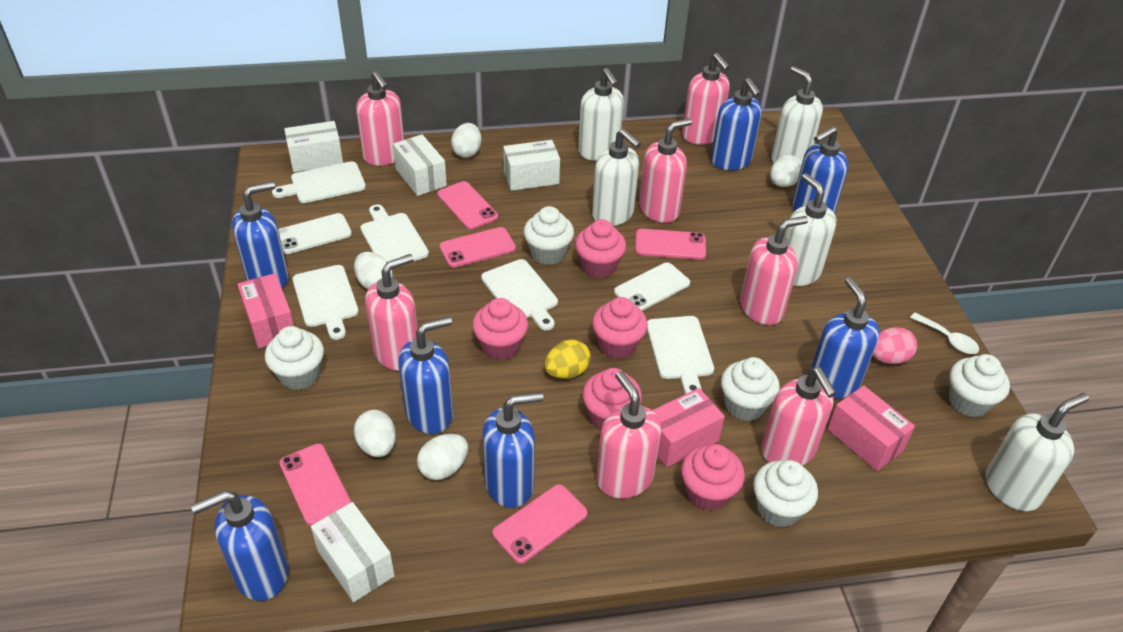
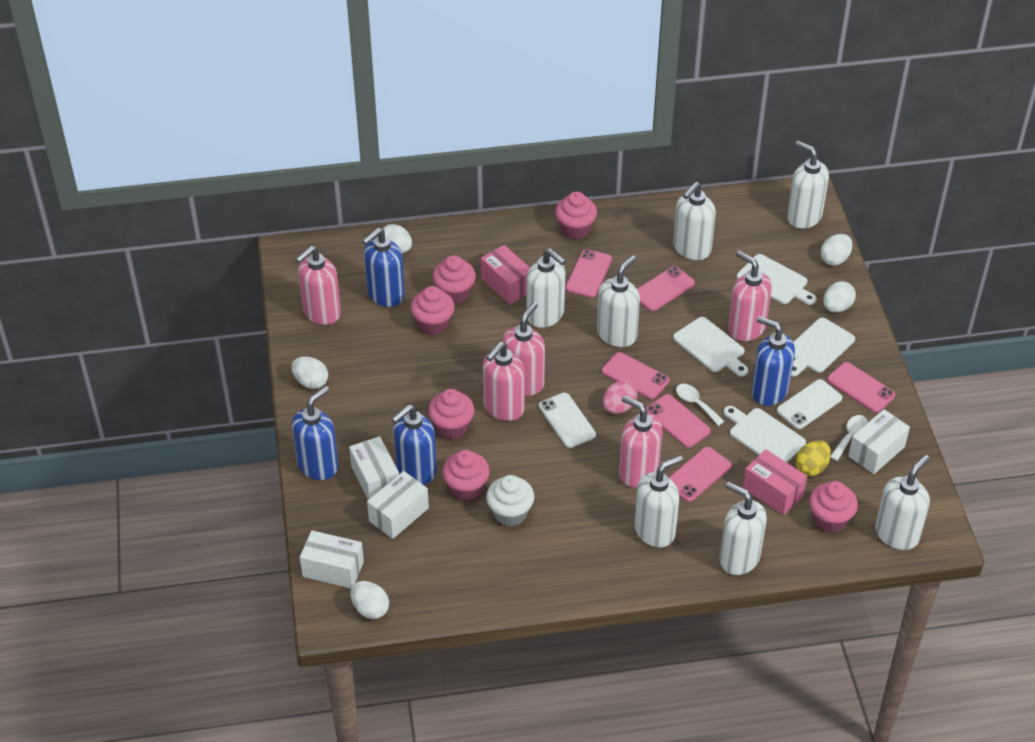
blue soap dispenser: [191,490,288,601] [232,181,289,288] [398,316,453,434] [483,392,543,508] [711,78,762,170] [792,126,848,214] [811,277,880,399] = 7 -> [292,386,339,480] [362,228,405,307] [391,404,437,484] [751,316,795,406] = 4
pink box: [237,273,294,348] [652,388,725,467] [828,386,915,471] = 3 -> [481,245,530,304] [743,449,807,515] = 2
pink cupcake: [472,298,528,360] [575,219,626,278] [582,368,642,429] [592,297,648,359] [681,444,745,511] = 5 -> [411,286,455,335] [428,389,474,439] [432,255,476,304] [442,450,490,501] [555,192,597,239] [809,481,858,533] = 6
pink phone: [279,444,351,526] [437,181,498,229] [440,227,516,268] [492,484,587,564] [635,229,706,260] = 5 -> [565,249,612,298] [602,352,669,399] [637,266,695,311] [646,394,711,448] [669,447,731,502] [827,362,895,413] = 6
pink soap dispenser: [356,71,404,166] [365,254,418,371] [596,371,662,498] [639,118,692,223] [682,53,730,145] [740,216,808,325] [761,367,837,466] = 7 -> [296,246,341,325] [483,342,525,421] [502,302,545,396] [619,395,662,487] [728,251,772,341] = 5
white cupcake: [265,326,324,390] [524,206,574,265] [721,357,780,421] [753,460,818,527] [949,354,1010,417] = 5 -> [486,475,534,526] = 1
white cutting board: [272,161,366,203] [292,265,359,340] [360,204,429,262] [481,259,558,331] [647,316,714,394] = 5 -> [673,317,748,376] [723,406,806,462] [737,254,816,305] [791,318,855,376] = 4
white soap dispenser: [578,68,624,161] [592,129,641,226] [771,66,823,163] [784,173,836,286] [986,393,1089,511] = 5 -> [526,248,566,328] [597,255,640,347] [634,455,683,548] [673,182,716,260] [720,482,767,575] [787,141,829,229] [875,455,930,550] = 7
white spoon: [910,313,979,354] = 1 -> [676,384,725,426] [830,415,868,461] = 2

